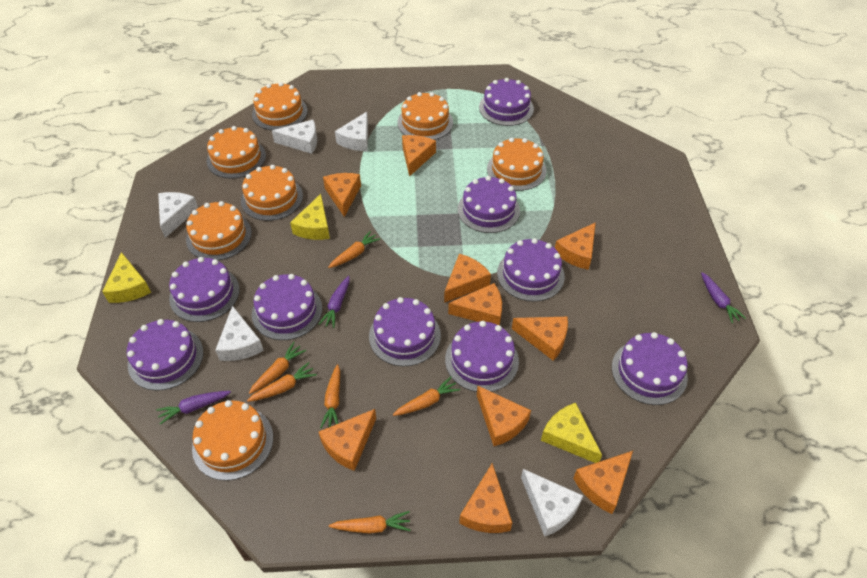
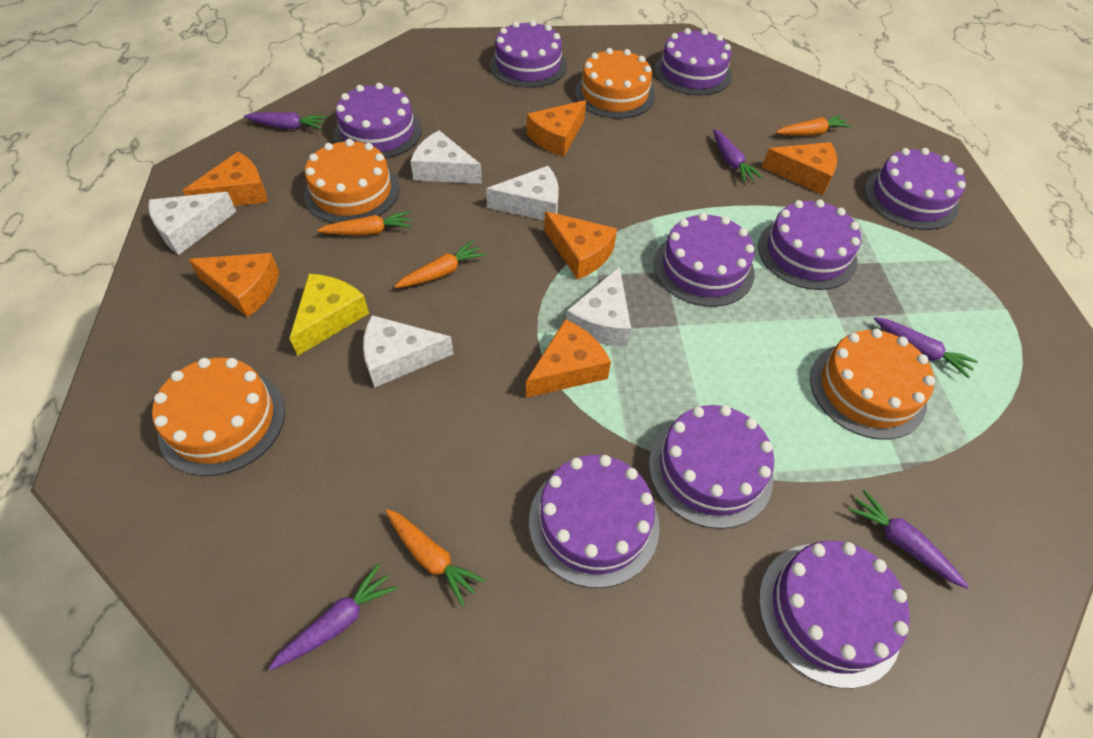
orange cake: [186,201,252,260] [192,400,273,481] [206,126,266,179] [241,165,303,221] [252,82,308,130] [398,92,453,140] [487,138,547,191] = 7 -> [152,358,285,476] [304,139,399,223] [575,48,655,119] [810,329,935,440] = 4
orange carrot: [247,362,317,402] [249,342,306,394] [320,364,340,428] [328,231,380,268] [329,511,410,533] [393,377,460,416] = 6 -> [317,211,412,236] [386,509,486,606] [394,240,485,288] [776,115,852,136] = 4
orange cheese: [319,409,376,471] [323,173,361,217] [402,135,436,177] [444,254,491,303] [448,283,502,325] [459,463,512,533] [477,386,531,446] [512,317,568,361] [555,222,596,270] [573,451,633,514] = 10 -> [183,152,267,206] [188,253,279,317] [526,319,611,398] [527,100,586,157] [544,211,617,280] [761,142,837,195] = 6
purple carrot: [156,391,231,425] [318,276,350,328] [701,272,746,324] = 3 -> [244,112,327,130] [269,563,398,670] [713,129,763,183] [848,490,969,589] [874,317,978,379] = 5
yellow cheese: [102,252,151,303] [290,194,330,240] [541,403,602,463] = 3 -> [290,274,369,356] = 1

